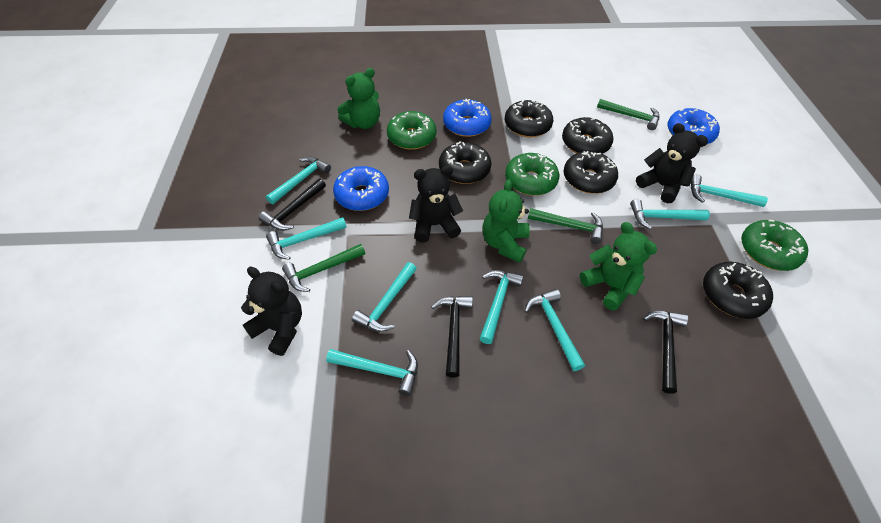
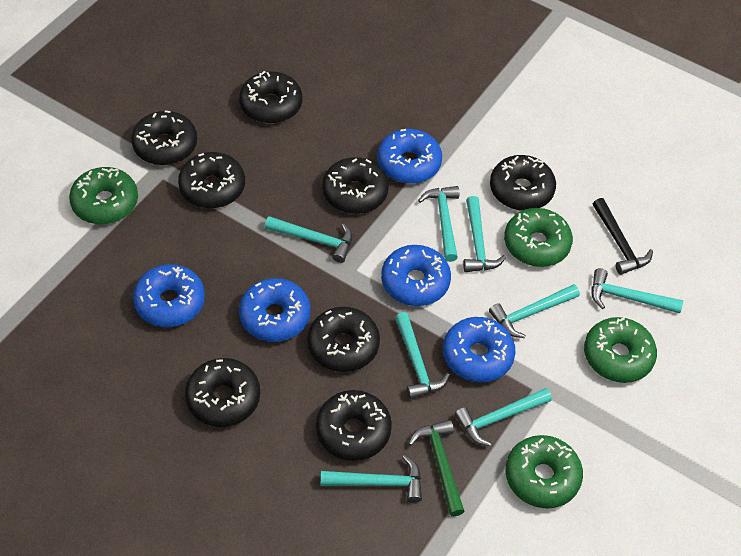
black donut: [439,141,491,184] [505,100,553,137] [562,117,613,154] [564,151,618,194] [703,262,773,319] = 5 -> [132,110,197,165] [178,152,245,208] [185,358,260,427] [239,71,303,124] [307,307,380,372] [316,390,392,461] [322,157,389,214] [490,155,556,211] = 8
black hammer: [259,178,326,231] [431,296,473,378] [643,311,688,394] = 3 -> [593,198,653,275] = 1
black teddy bear: [241,266,302,356] [409,166,463,243] [636,123,708,203] = 3 -> none = 0
blue donut: [333,166,389,211] [443,99,492,137] [667,108,720,145] = 3 -> [133,264,205,327] [239,278,310,342] [377,129,442,184] [381,245,451,306] [443,317,515,383] = 5
green donut: [387,111,436,150] [505,153,559,196] [741,220,808,271] = 3 -> [69,167,138,224] [504,208,573,267] [506,435,583,509] [584,317,657,383] = 4
green hammer: [282,244,365,292] [528,208,603,244] [597,99,659,130] = 3 -> [408,419,465,516] = 1
green teddy bear: [338,68,380,129] [482,179,530,263] [580,222,657,311] = 3 -> none = 0

